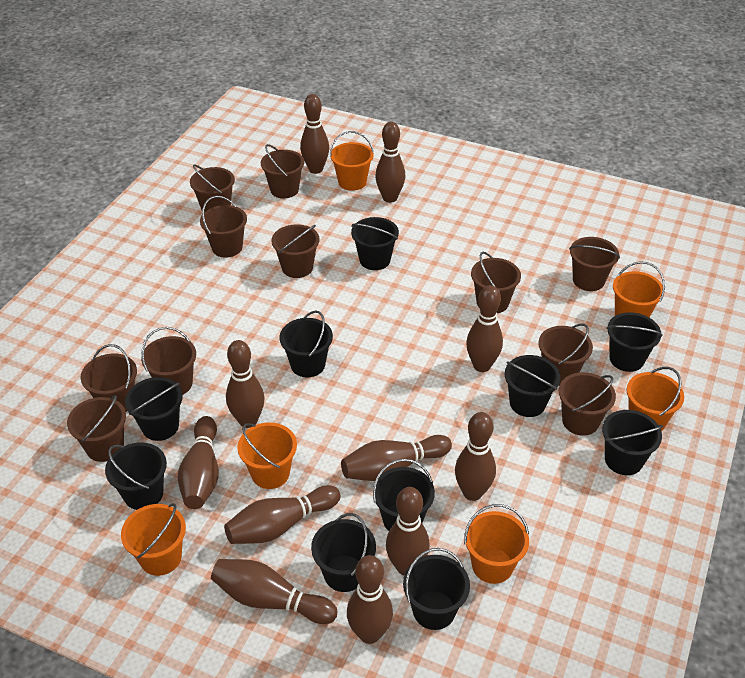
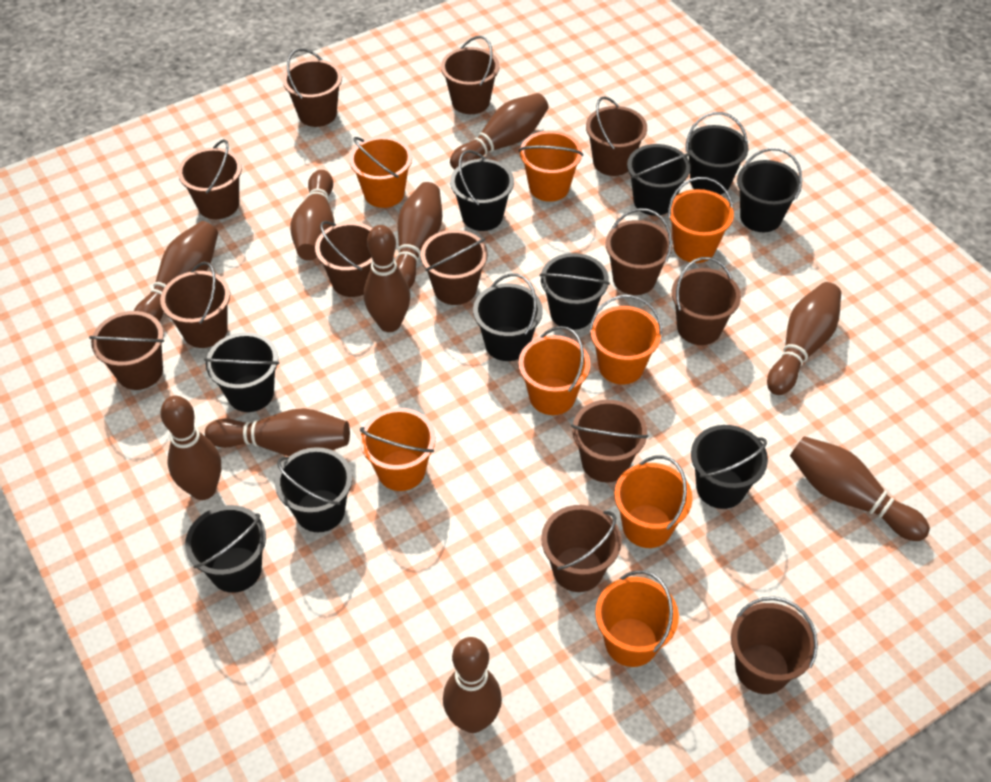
brown bowling pin: [178,416,219,509] [211,559,337,624] [224,485,341,544] [226,340,265,428] [300,94,329,174] [341,435,452,481] [347,555,393,644] [375,122,405,203] [386,487,430,575] [455,412,496,501] [466,285,503,372] = 11 -> [134,221,218,322] [161,396,221,500] [205,408,350,456] [290,170,335,261] [364,225,411,332] [396,182,442,289] [443,637,502,733] [450,93,549,170] [767,282,841,395] [790,436,930,541] = 10
brown bucket: [67,395,126,462] [81,344,137,412] [141,327,196,395] [190,164,235,212] [200,196,247,258] [261,144,304,198] [271,224,319,278] [471,252,521,313] [538,323,593,386] [559,372,616,436] [569,237,620,291] = 11 -> [89,311,164,390] [160,261,230,348] [178,139,242,219] [283,48,342,127] [315,221,372,297] [420,230,488,305] [441,36,499,114] [541,505,621,592] [571,400,649,483] [586,97,647,176] [606,208,672,295] [672,257,741,345] [731,597,818,694] = 13
orange bucket: [121,503,186,576] [237,423,297,489] [330,131,374,191] [464,504,529,584] [613,261,665,318] [627,367,684,432] = 6 -> [349,136,412,208] [360,408,436,491] [518,326,590,415] [519,131,583,202] [589,295,662,384] [595,570,679,667] [614,455,693,548] [668,177,734,263] = 8

